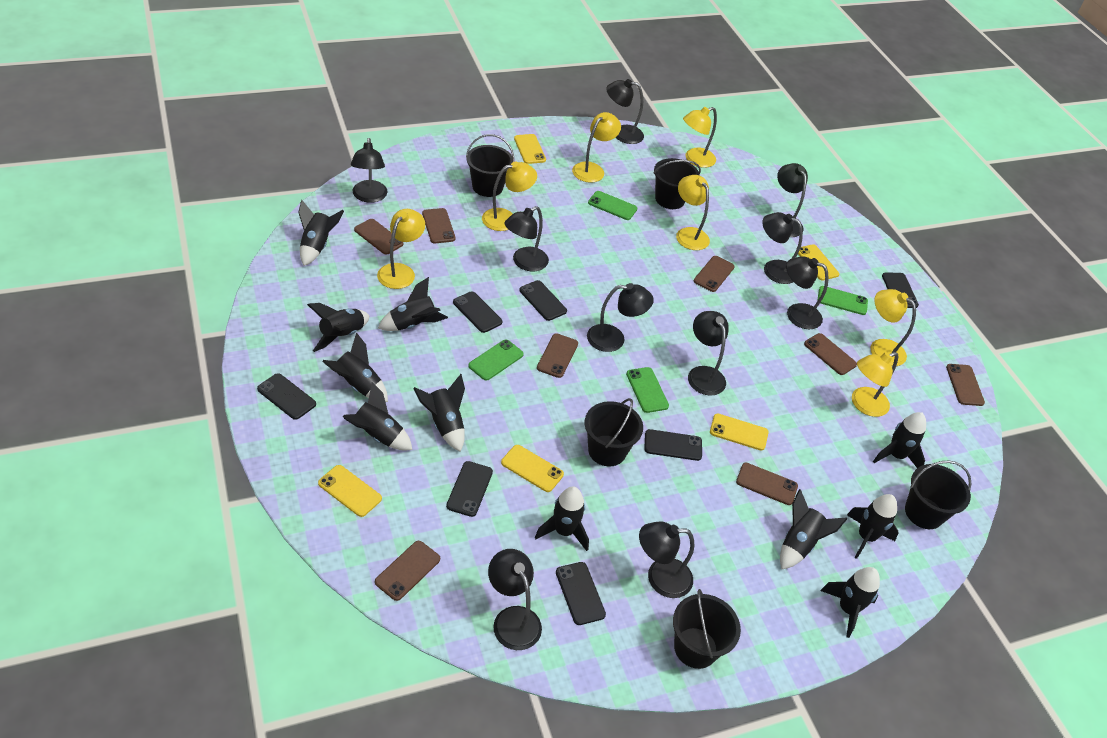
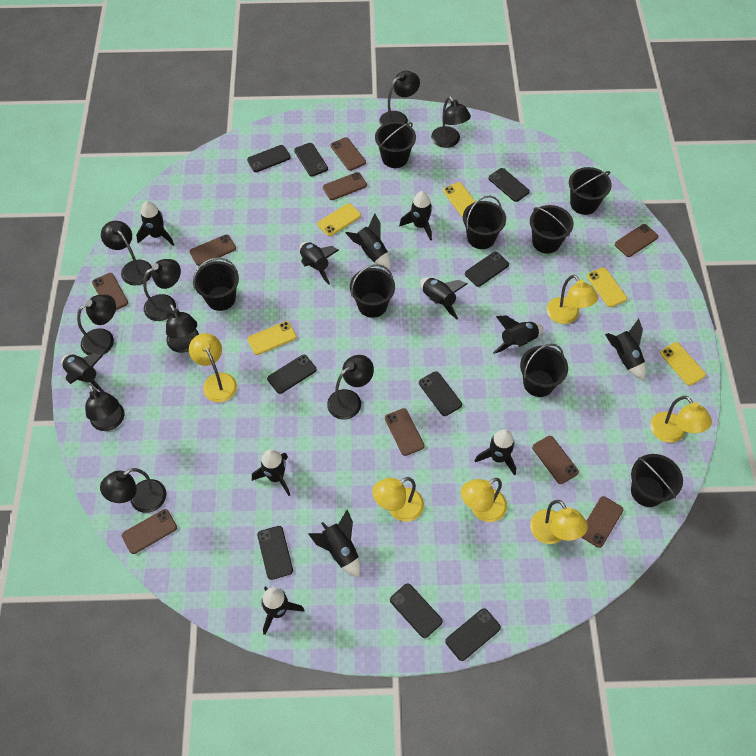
black bucket: [466,134,514,197] [585,398,643,467] [653,158,701,209] [673,589,741,669] [905,460,971,529] = 5 -> [193,258,239,311] [350,264,395,318] [375,122,416,168] [463,196,506,249] [520,344,568,397] [530,205,574,254] [569,167,612,215] [631,454,683,507] = 8
black lamp: [351,138,387,203] [488,549,542,650] [504,206,549,271] [587,283,654,352] [606,79,644,144] [639,522,695,598] [688,311,729,395] [762,212,803,284] [777,163,808,237] [786,256,829,329] = 10 -> [77,295,116,355] [85,384,124,431] [100,468,166,513] [101,221,152,285] [143,259,181,321] [166,304,199,353] [327,355,374,420] [379,71,420,126] [431,96,471,148] = 9
black phone: [257,373,316,420] [446,461,493,517] [453,291,503,333] [519,280,567,321] [556,562,606,625] [644,429,702,461] [882,272,919,308] = 7 -> [247,145,291,172] [257,526,293,580] [267,355,316,394] [294,143,328,176] [390,583,443,638] [419,371,462,416] [445,608,501,661] [465,252,509,287] [489,168,530,202] = 9
black rocket: [298,200,344,266] [307,303,369,352] [322,332,388,402] [342,382,412,451] [378,277,448,331] [413,374,465,452] [535,487,589,551] [780,489,847,570] [820,567,880,638] [847,494,899,559] [873,412,926,468] = 11 -> [61,353,104,392] [136,201,174,245] [252,449,290,496] [261,587,304,635] [300,242,339,285] [309,510,360,578] [346,213,391,269] [399,191,432,241] [420,278,467,319] [475,429,516,476] [493,315,543,354] [605,319,646,380] = 12
brown phone: [354,219,403,255] [375,541,440,601] [422,208,455,243] [537,333,578,378] [694,256,735,292] [736,463,798,505] [804,333,857,375] [946,364,985,406] = 8 -> [92,273,128,310] [122,509,177,554] [190,234,236,266] [323,172,367,200] [331,137,366,171] [385,408,424,456] [532,436,579,484] [581,496,623,548] [615,224,658,257] = 9
green phone: [468,339,524,381] [588,191,637,220] [626,367,669,413] [818,286,868,315] = 4 -> none = 0
yellow lamp: [377,209,425,289] [482,161,537,231] [572,112,621,183] [676,175,710,250] [683,107,717,168] [852,352,898,417] [870,289,916,366] = 7 -> [189,333,237,402] [372,477,424,522] [461,478,507,522] [530,500,588,544] [547,275,598,324] [650,396,712,443] = 6

